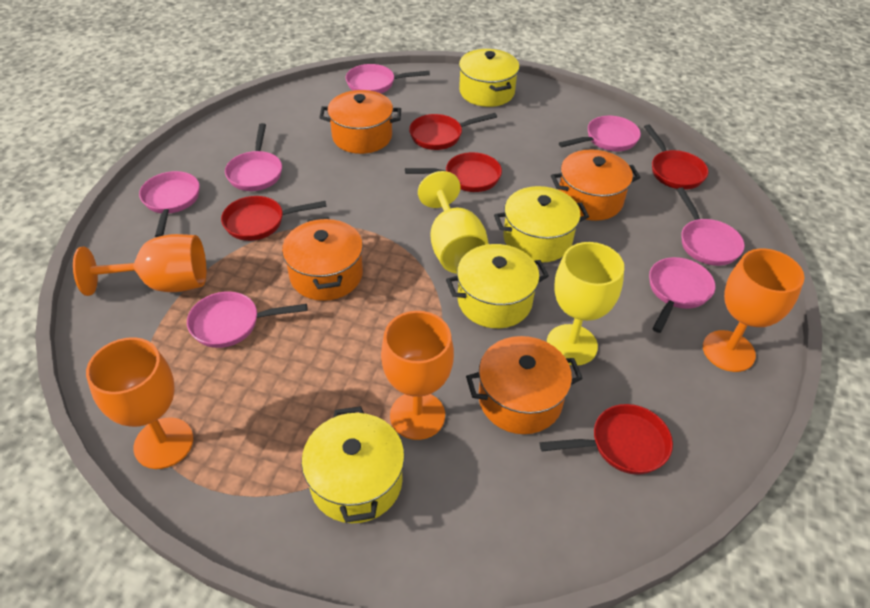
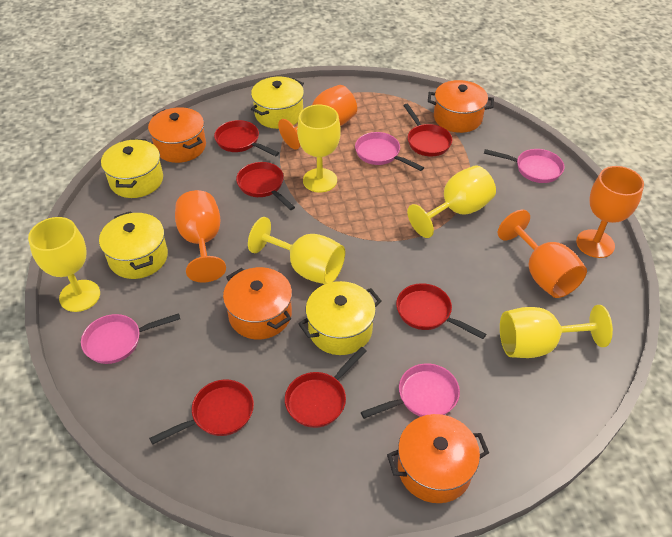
pink pan: [139,171,200,237] [187,291,307,348] [225,123,282,191] [346,64,430,93] [559,116,641,151] [649,257,715,333] [677,187,745,266] = 7 -> [81,313,180,364] [355,132,424,171] [361,363,460,419] [484,149,564,183] = 4
red pan: [221,196,326,241] [405,152,502,192] [409,113,497,150] [540,404,673,475] [644,124,708,190] = 5 -> [149,379,254,445] [214,120,279,156] [236,162,295,210] [285,347,367,428] [396,283,486,339] [403,104,452,156] = 6
yellow goblet: [418,171,489,274] [547,242,624,365] = 2 -> [28,217,100,312] [248,217,345,284] [297,105,341,193] [407,166,496,238] [500,305,613,358] = 5

